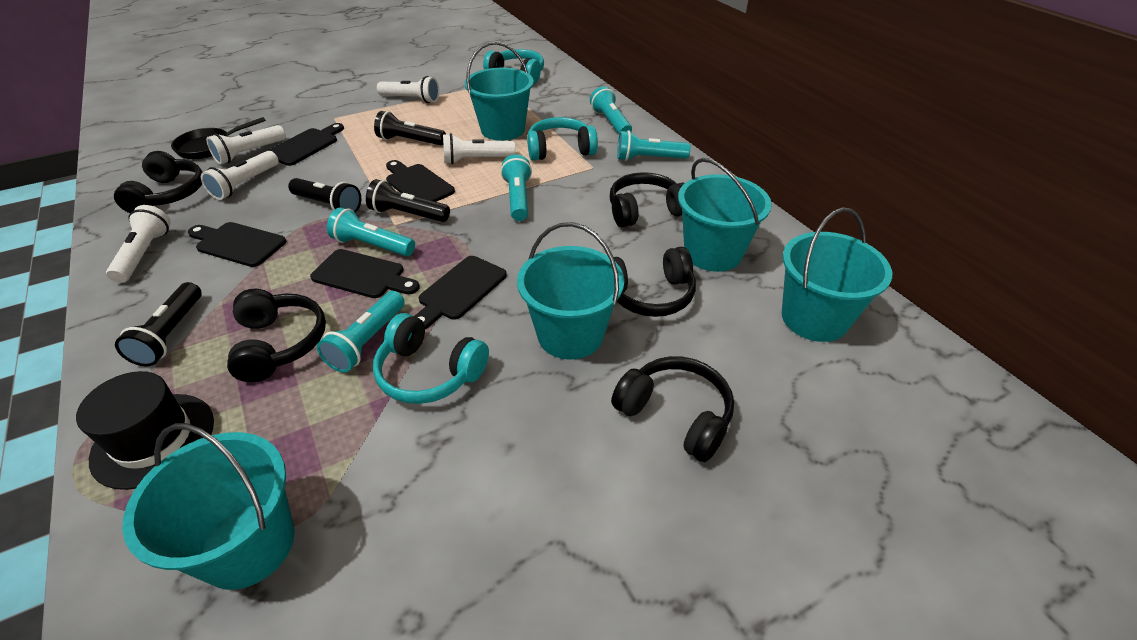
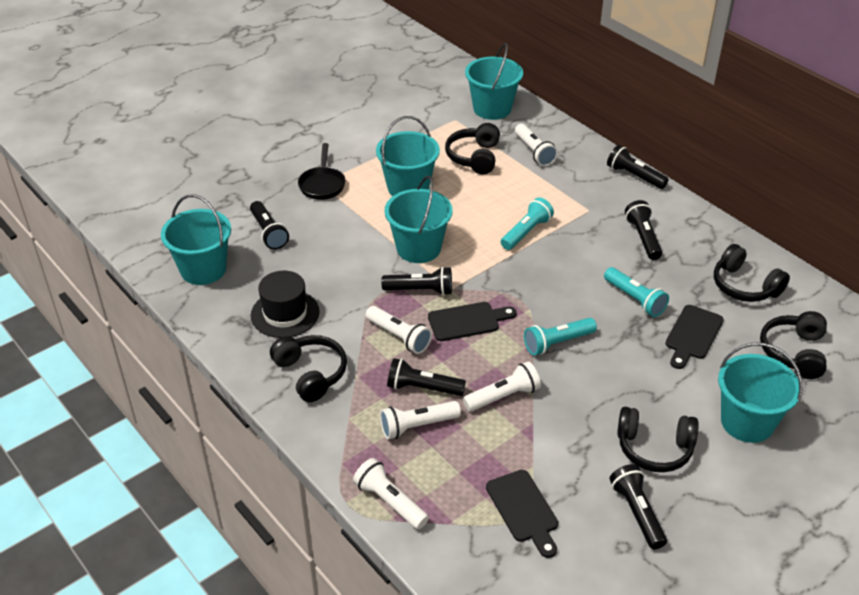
black cutting board: [188,222,286,267] [267,123,344,166] [310,249,420,298] [386,160,455,202] [414,256,507,329] = 5 -> [428,302,517,341] [486,470,558,558] [665,305,723,369] = 3
black flashlight: [115,282,201,366] [288,178,361,213] [366,179,450,222] [374,111,446,145] = 4 -> [250,201,289,250] [381,267,452,295] [387,358,466,396] [607,145,669,189] [610,464,667,550] [625,200,662,260] = 6
turquoise flashlight: [317,291,405,373] [327,207,415,256] [501,155,532,221] [590,86,632,134] [617,130,690,161] = 5 -> [501,197,554,250] [524,318,597,356] [604,267,669,317] = 3
turquoise headphones: [373,313,489,404] [483,49,544,84] [527,117,598,161] = 3 -> none = 0

